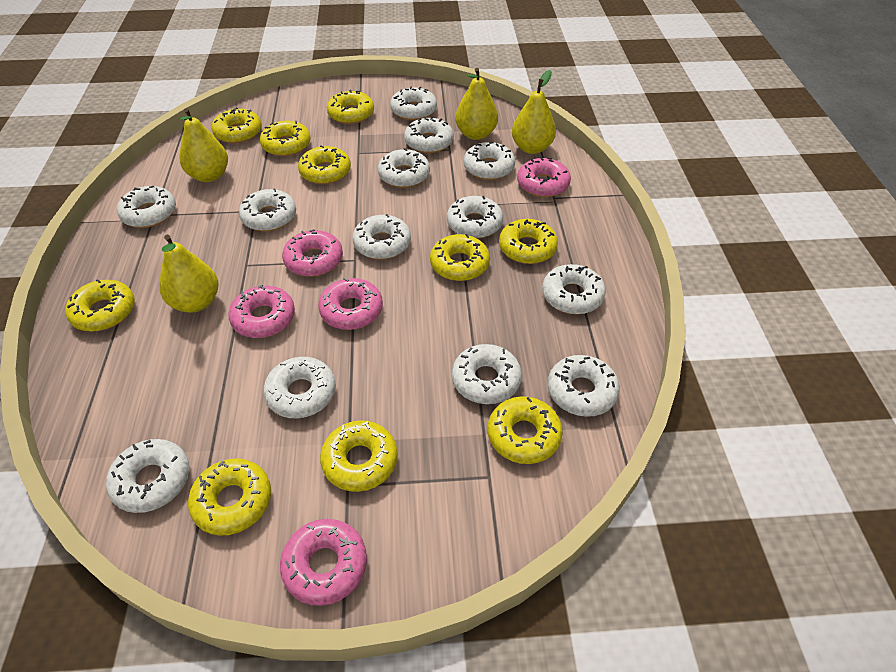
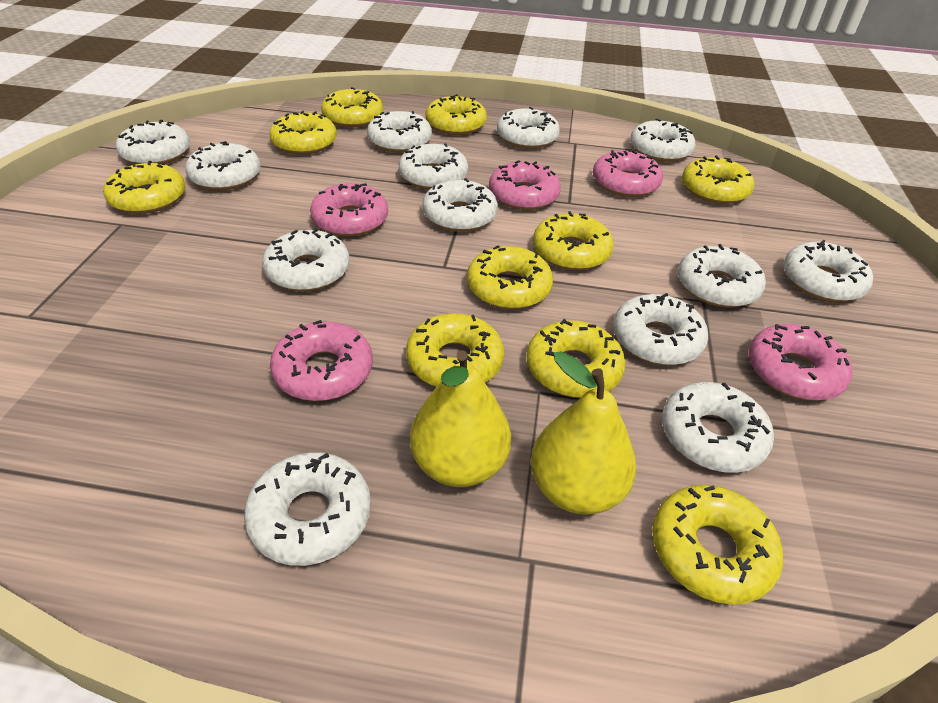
yellow pear: [159,235,219,313] [180,108,228,182] [455,68,498,140] [512,70,556,154] = 4 -> [410,350,511,487] [530,351,636,515] = 2

